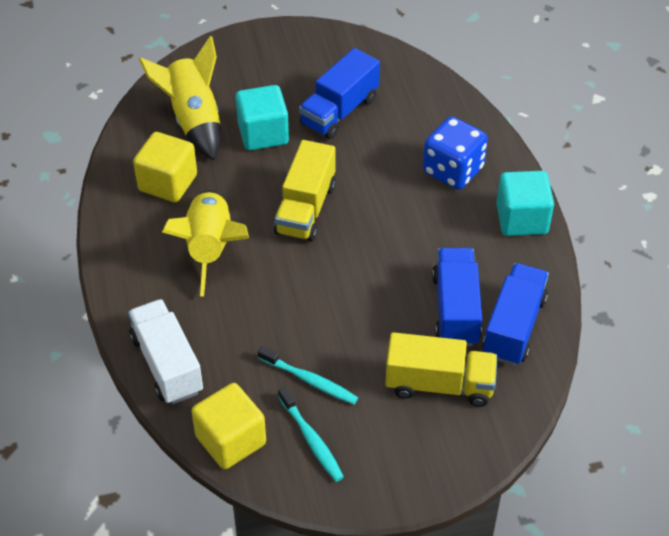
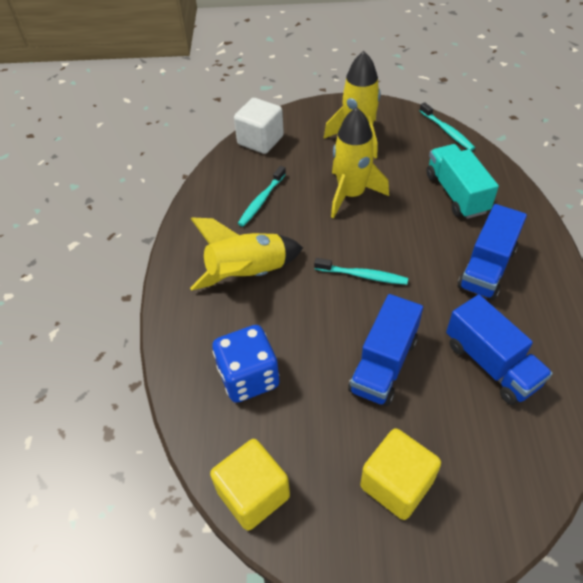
turquoise cube: [236,85,289,151] [496,171,554,236] = 2 -> none = 0
turquoise toothbrush: [258,346,358,404] [278,387,344,482] = 2 -> [238,166,286,226] [314,258,408,285] [419,102,475,151] = 3
turquoise truck: none = 0 -> [426,144,499,219] = 1
white cube: none = 0 -> [234,98,284,154] = 1
white truck: [128,299,203,404] = 1 -> none = 0
yellow rocket: [139,36,221,160] [162,190,249,297] = 2 -> [190,217,303,291] [324,51,380,158] [331,107,389,218] = 3
yellow truck: [274,140,336,242] [385,332,498,407] = 2 -> none = 0

